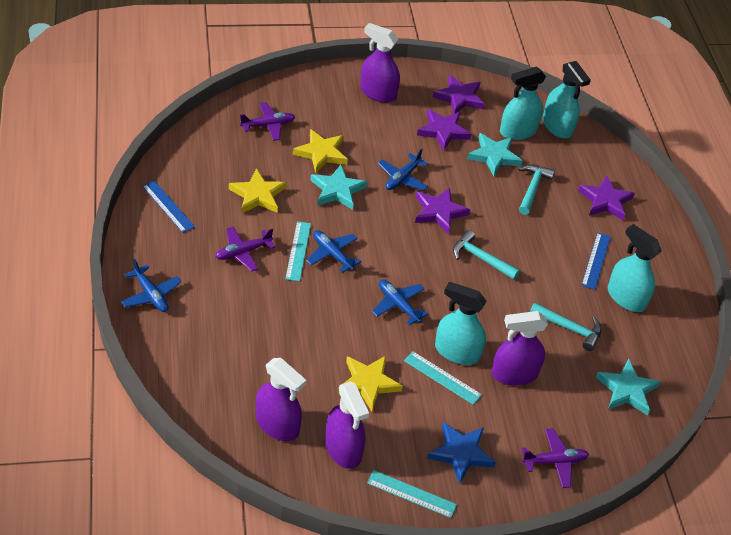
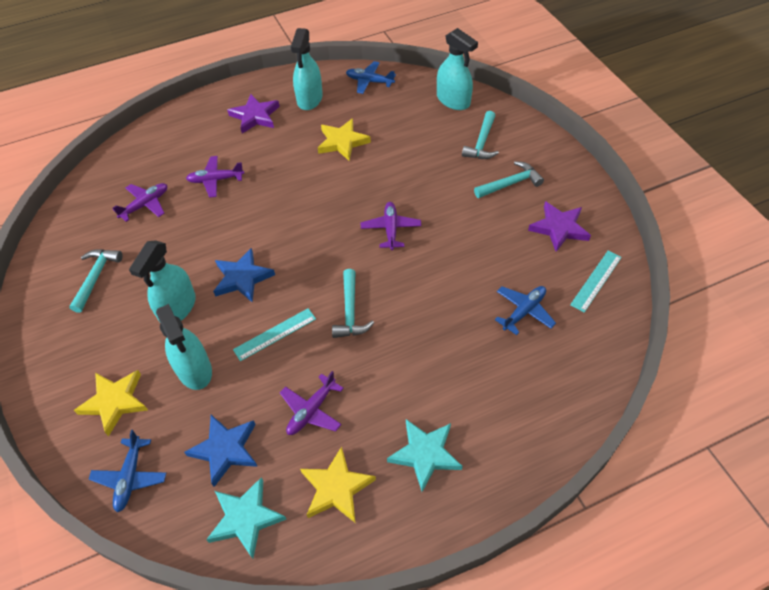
blue plane: [121,259,181,312] [306,230,361,273] [372,280,428,325] [378,148,428,190] = 4 -> [89,430,166,513] [346,61,396,94] [495,286,556,335] = 3
blue ruler: [142,180,195,233] [581,232,611,290] = 2 -> none = 0
blue star: [427,422,496,484] = 1 -> [184,415,258,487] [213,248,275,303] = 2
purple plane: [215,227,275,272] [240,102,295,141] [522,428,589,488] = 3 -> [113,183,167,222] [186,156,244,198] [280,371,344,435] [361,202,421,250] = 4
purple spray bottle: [256,358,306,441] [325,382,369,469] [360,23,400,103] [491,311,548,386] = 4 -> none = 0
purple star: [415,187,470,234] [417,109,471,151] [433,75,485,114] [578,175,635,220] = 4 -> [227,94,280,134] [528,201,591,252] = 2
turquoise hammer: [453,230,520,280] [518,164,555,215] [530,302,601,351] = 3 -> [69,249,123,313] [332,269,374,338] [462,111,499,159] [474,161,544,198] = 4
turquoise ruler: [285,221,311,281] [367,470,457,518] [404,351,482,405] = 3 -> [233,308,316,361] [570,250,622,313] = 2
turquoise star: [310,164,367,210] [467,133,523,176] [596,359,661,416] = 3 -> [206,477,286,559] [387,419,463,492] = 2

